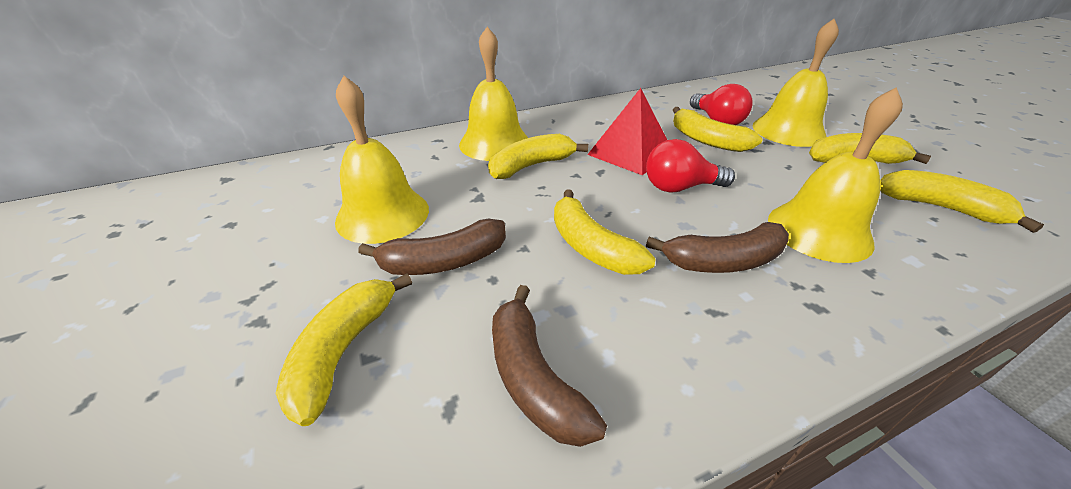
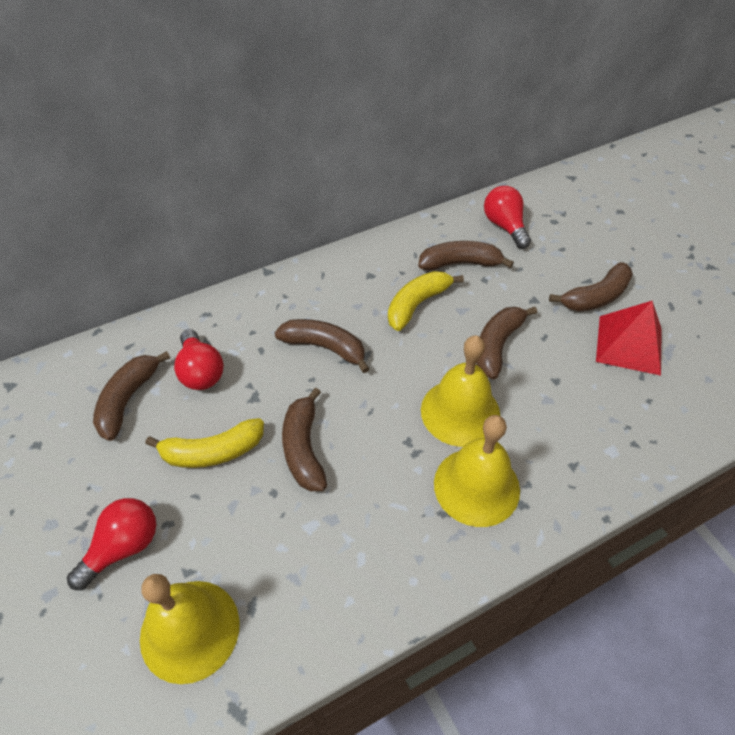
brown banana: [358,219,506,275] [492,285,607,447] [646,222,789,273] = 3 -> [93,351,170,441] [275,319,370,373] [282,387,327,491] [418,241,514,271] [476,307,537,380] [549,262,633,311] = 6
red light bulb: [646,139,735,192] [690,84,753,125] = 2 -> [67,498,156,590] [174,329,224,390] [484,186,531,249] = 3
yellow banana: [275,273,412,426] [488,134,588,179] [554,189,655,275] [673,107,762,152] [809,133,931,164] [880,170,1044,233] = 6 -> [145,418,264,468] [388,271,464,331] = 2
yellow bell: [335,76,429,244] [459,27,528,161] [753,19,839,147] [768,87,903,263] = 4 -> [140,574,240,684] [421,335,500,447] [434,415,520,527] = 3

